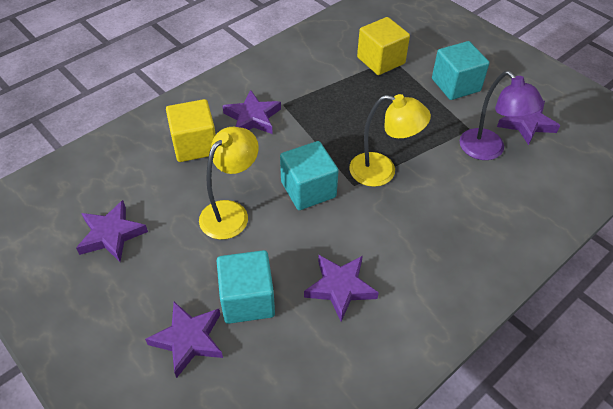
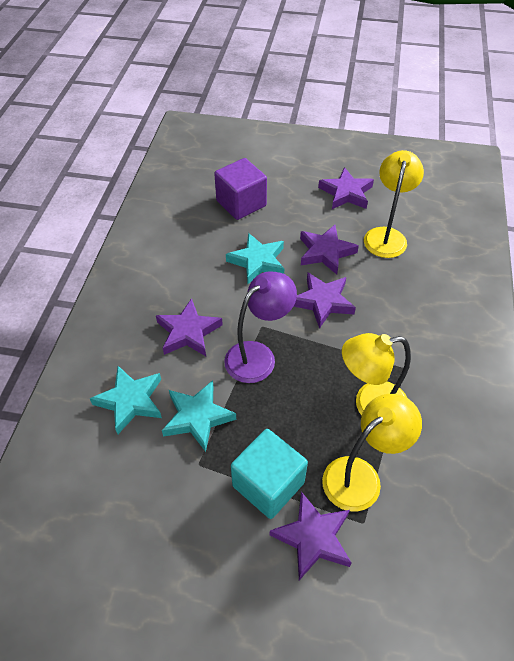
purple cube: none = 0 -> [214,158,267,220] = 1
turquoise cube: [216,250,275,324] [280,141,339,210] [432,41,489,100] = 3 -> [231,429,308,519] = 1
turquoise star: none = 0 -> [90,366,162,434] [162,380,236,452] [226,233,284,284] = 3
yellow cube: [166,99,216,162] [357,17,410,75] = 2 -> none = 0
yellow lamp: [199,127,259,239] [349,94,431,187] = 2 -> [322,394,422,511] [342,333,411,415] [364,150,424,258] = 3

